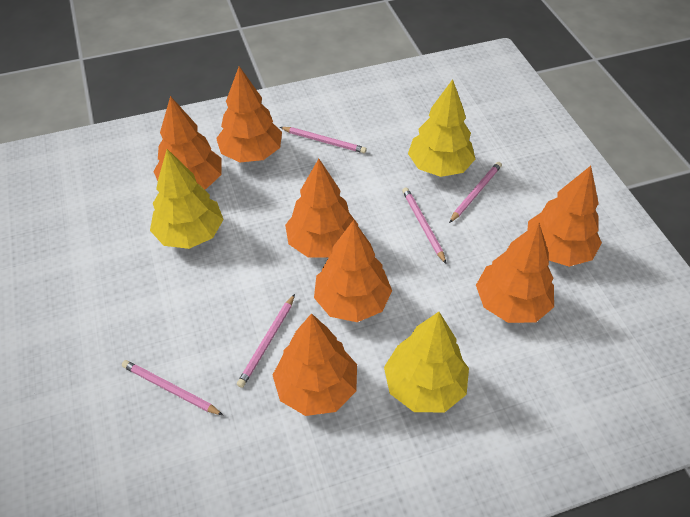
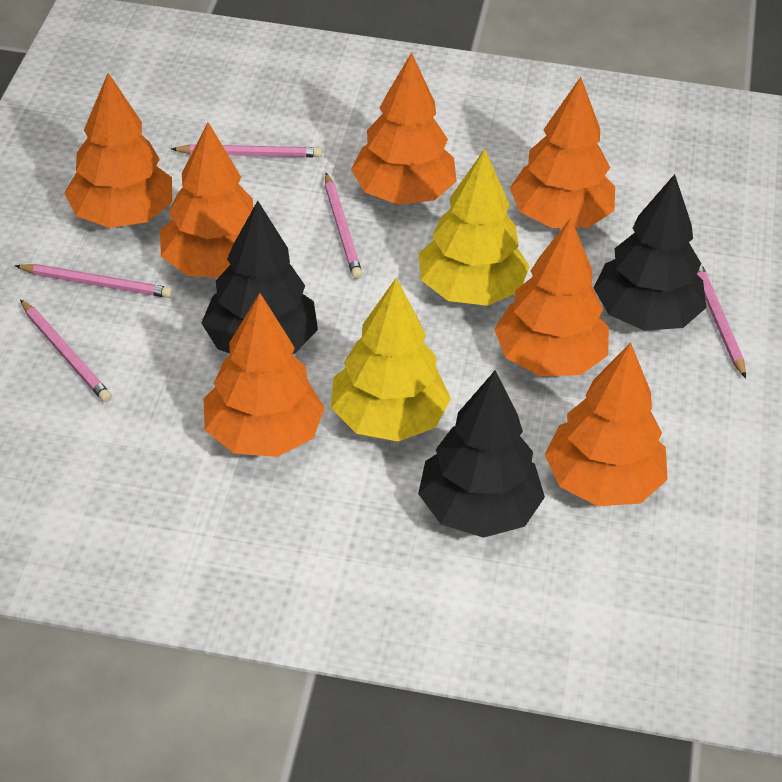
black tree: none = 0 -> [201,201,318,354] [418,371,545,538] [594,174,706,331] = 3
yellow tree: [150,149,224,249] [384,312,469,413] [408,79,475,177] = 3 -> [331,278,451,442] [419,149,530,306] = 2

